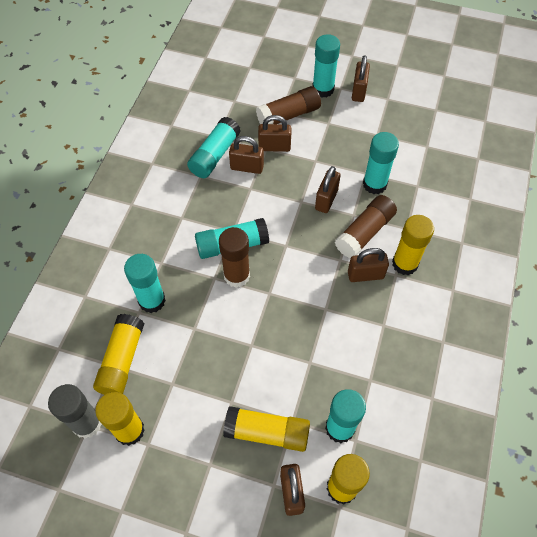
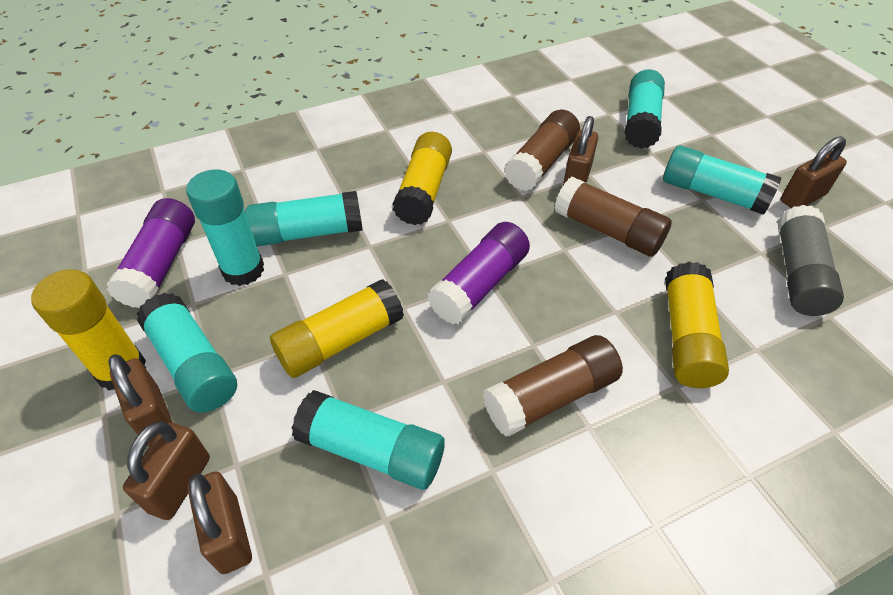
brown padlock: [229,136,264,174] [258,115,291,152] [280,464,305,516] [315,166,341,213] [348,248,389,282] [352,55,370,102] = 6 -> [108,354,173,447] [123,421,210,520] [188,471,252,574] [563,116,598,185] [781,136,847,208] = 5
purple glue stick: none = 0 -> [106,198,195,308] [427,222,530,325] = 2
yellow glue stick: [93,314,144,395] [95,392,145,446] [223,406,310,452] [327,454,370,505] [392,215,434,275] = 5 -> [31,269,146,391] [270,279,404,378] [393,132,452,225] [665,262,729,388] = 4

